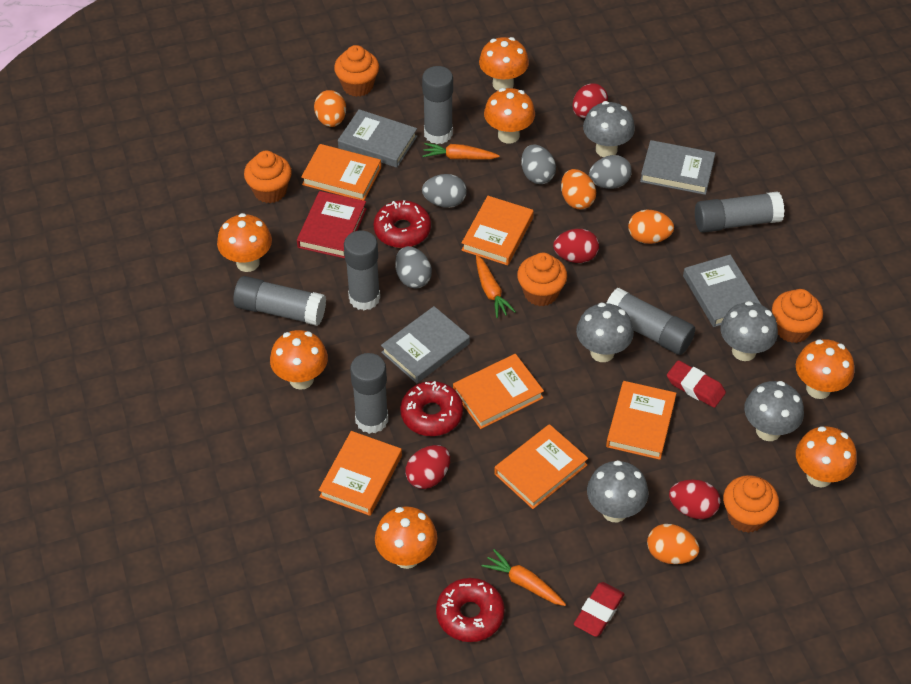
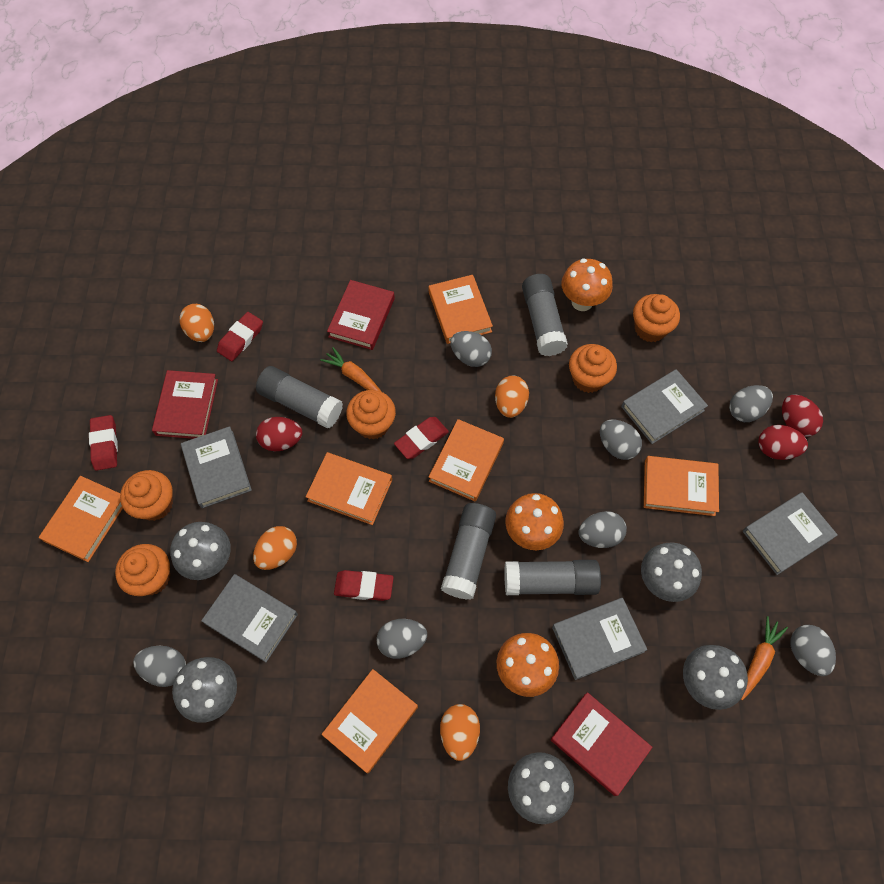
grey book: [338,109,417,168] [381,306,470,383] [640,140,715,195] [683,255,761,327] = 4 -> [181,426,252,508] [201,574,298,662] [552,598,647,680] [621,369,708,444] [743,492,838,575] = 5
grey egg: [395,246,432,288] [422,174,467,208] [521,145,556,184] [589,155,632,189] = 4 -> [133,646,186,687] [376,619,427,659] [450,331,492,367] [578,511,627,548] [600,420,642,460] [729,385,773,422] [790,625,836,676] = 7
grey glue stick: [233,276,326,326] [344,231,380,311] [350,353,388,434] [422,66,453,144] [607,288,695,355] [695,192,785,233] = 6 -> [256,366,343,429] [441,503,496,600] [504,560,601,595] [522,274,568,356] = 4
orange carrot: [423,143,500,160] [476,255,516,318] [482,549,566,606] = 3 -> [320,347,382,392] [741,616,788,700] = 2
orange mushroom: [217,213,272,272] [270,330,328,390] [375,506,437,569] [479,37,529,91] [484,88,535,144] [796,339,854,399] [796,426,857,487] = 7 -> [497,633,559,697] [505,493,564,550] [561,258,613,311] = 3
red book: [297,191,366,258] = 1 -> [152,370,218,439] [327,280,395,350] [551,692,653,796] = 3
red donut: [374,200,431,248] [400,381,463,436] [436,578,505,642] = 3 -> none = 0
red egg: [405,445,450,489] [553,229,599,263] [572,83,608,118] [669,480,721,519] = 4 -> [256,417,302,451] [758,425,808,460] [782,395,823,437] = 3
red eraser: [574,582,625,637] [667,360,726,408] = 2 -> [89,415,118,471] [217,312,263,361] [334,570,394,601] [394,417,449,459] = 4

